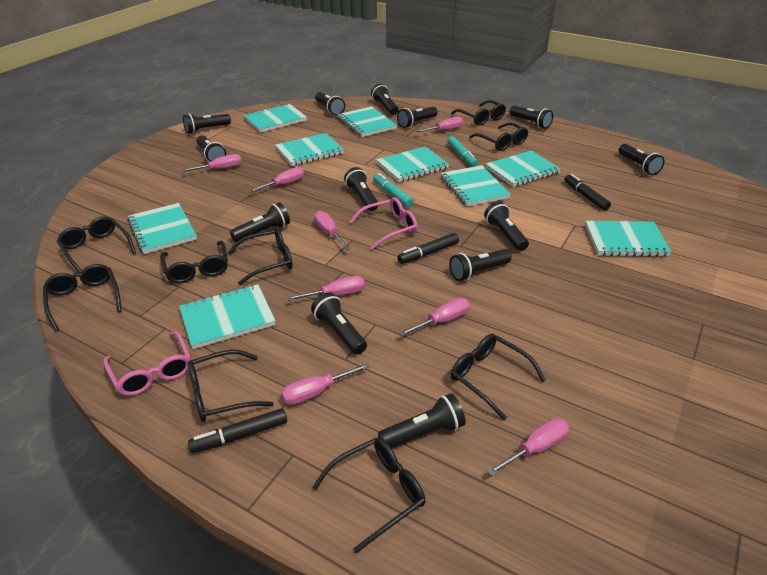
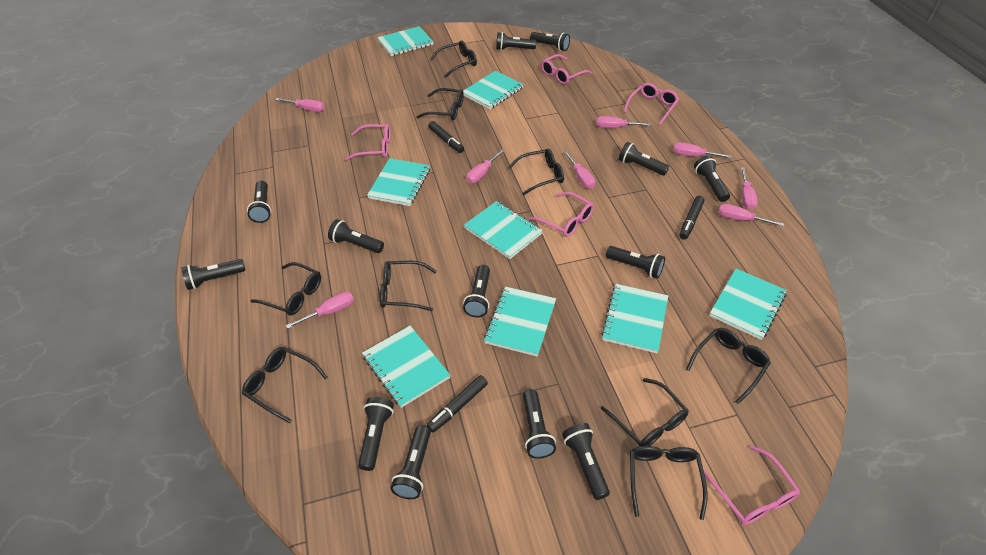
pink glasses: [103,331,191,396] [350,197,417,250] = 2 -> [345,124,390,161] [529,192,594,237] [541,54,592,85] [623,83,679,125] [703,446,800,525] = 5
turquoise marker: [373,173,414,207] [447,136,478,167] = 2 -> none = 0
turquoise notebook: [127,203,197,254] [179,284,276,349] [243,103,307,133] [275,133,344,166] [338,106,397,137] [376,147,449,182] [441,165,511,206] [485,150,561,187] [585,221,672,257] = 9 -> [362,326,450,408] [367,158,430,206] [377,26,433,56] [463,71,524,109] [464,201,543,259] [484,287,556,357] [601,284,668,353] [709,269,787,340] = 8

